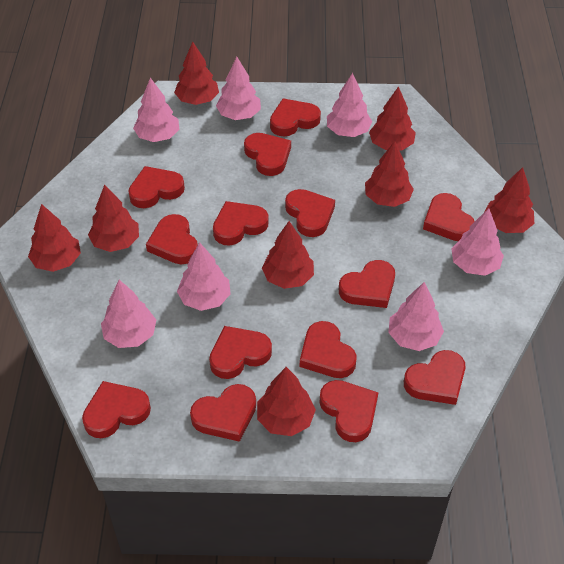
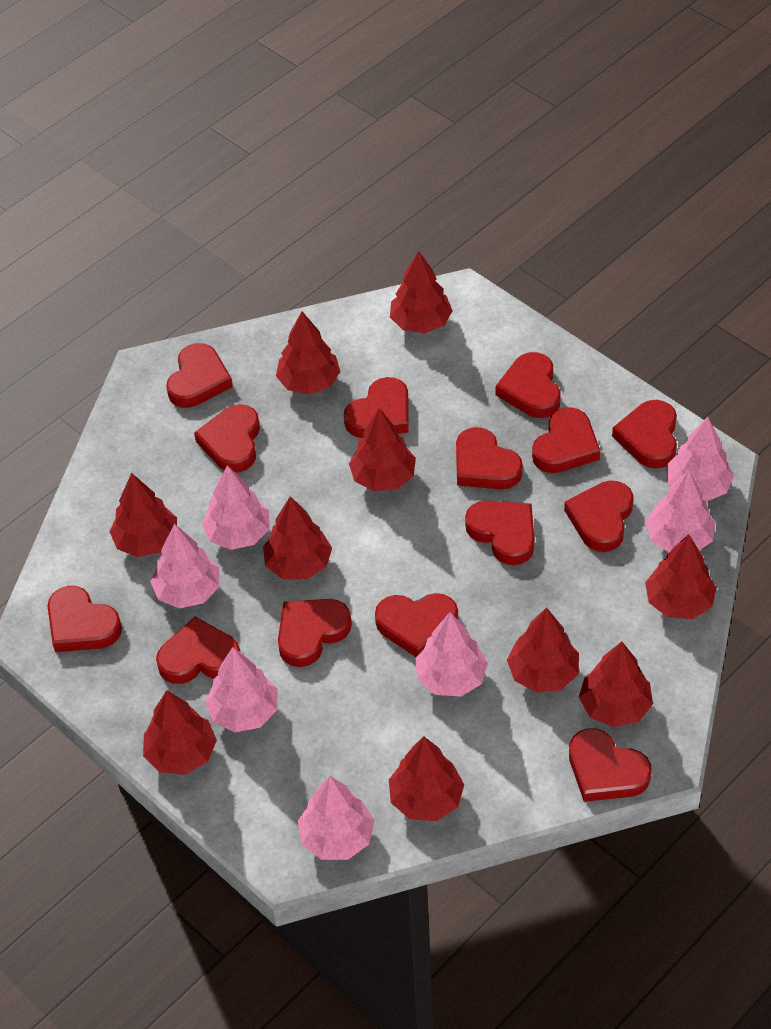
red tree: [28,204,81,272] [88,185,139,252] [174,42,219,105] [257,367,316,436] [262,221,314,289] [365,141,414,207] [369,86,416,150] [484,167,534,233] = 8 -> [109,473,177,557] [143,690,217,775] [263,496,332,580] [276,312,340,394] [349,408,416,491] [389,736,464,821] [390,251,453,334] [507,607,579,693] [579,641,653,727] [645,534,717,619] = 10

